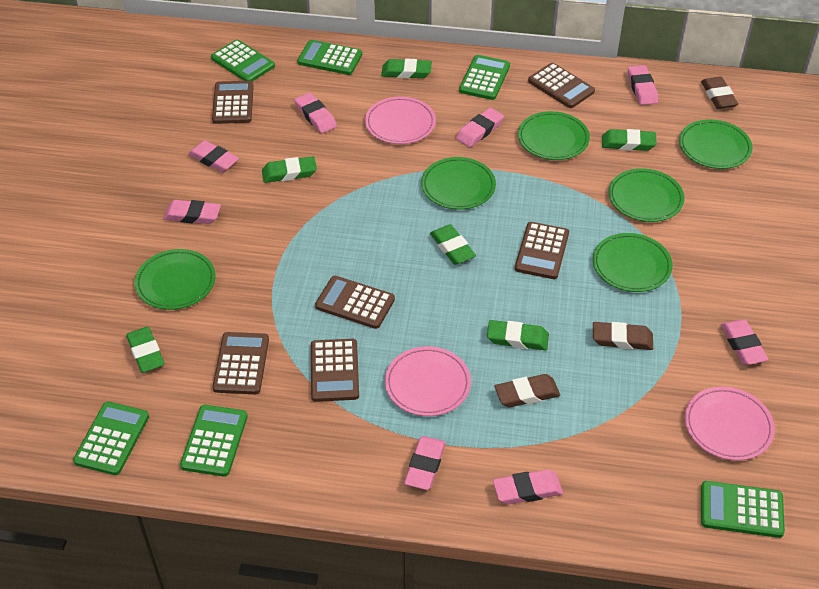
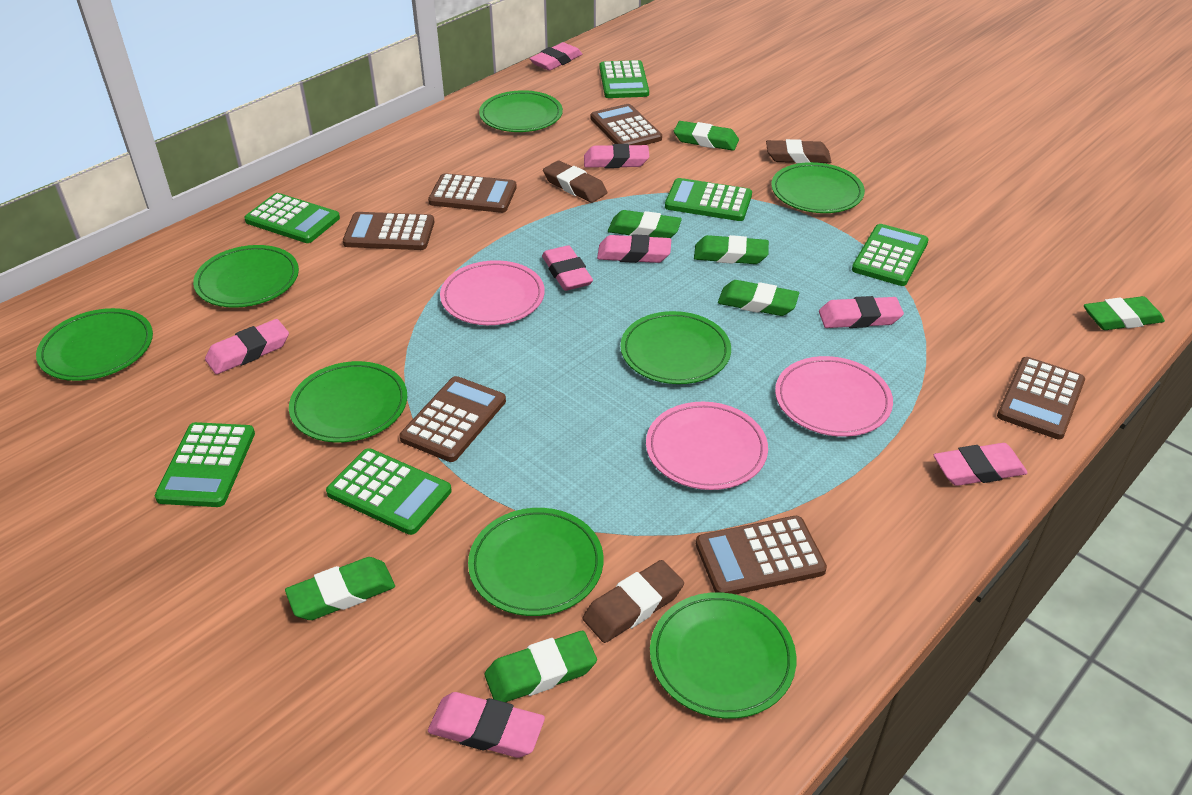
green eraser: [126,327,165,373] [262,156,317,183] [381,58,432,78] [430,224,476,265] [487,320,549,350] [602,129,657,151] = 6 -> [285,557,395,620] [485,631,597,702] [608,210,682,238] [674,121,739,151] [694,235,769,264] [718,280,799,316] [1084,296,1165,330] = 7
green plate: [134,249,215,310] [421,157,496,210] [518,111,590,160] [593,233,673,292] [608,168,685,222] [679,119,753,169] = 6 -> [36,308,153,381] [193,245,299,308] [289,361,407,443] [468,508,603,616] [479,90,563,132] [620,311,731,384] [650,592,796,719] [771,162,865,213] = 8

